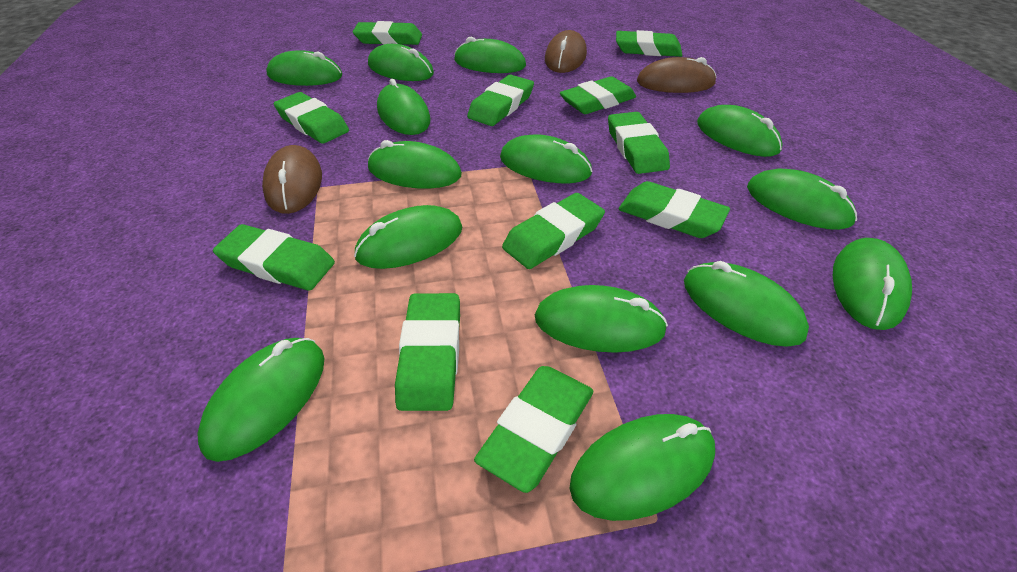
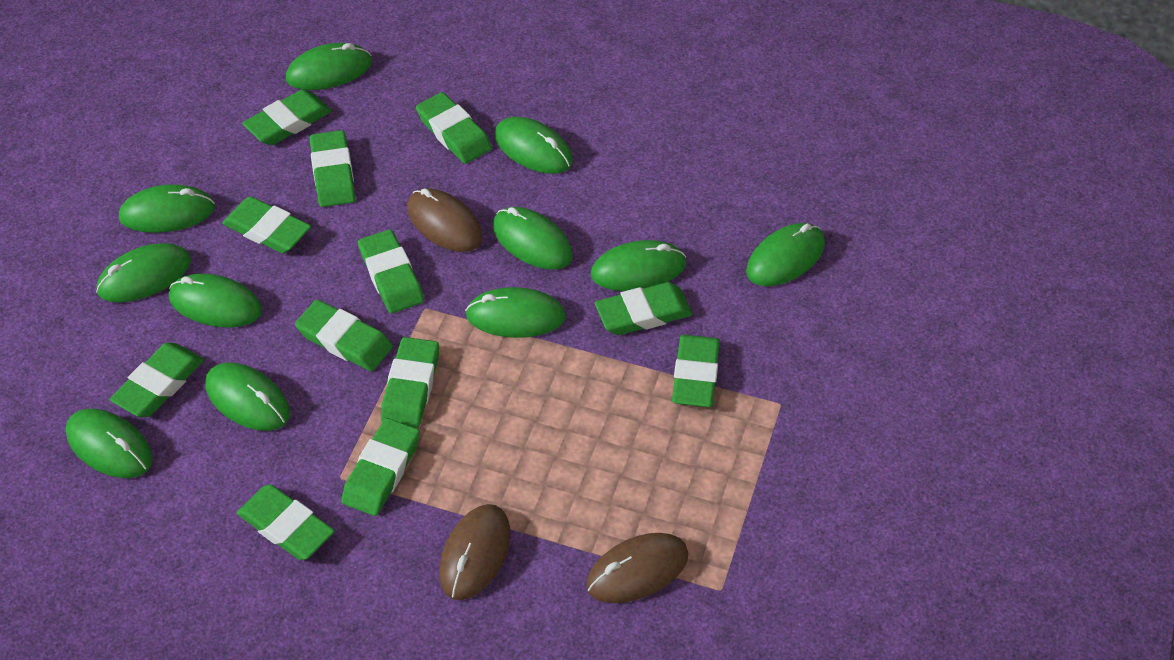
green eraser: [213,224,335,291] [274,92,349,144] [353,21,422,45] [395,293,460,411] [467,75,534,126] [474,366,593,493] [502,193,605,269] [560,76,636,114] [608,112,670,174] [616,30,682,57] [618,181,730,238] = 11 -> [110,343,204,417] [222,196,311,254] [237,484,335,560] [242,89,332,145] [295,300,393,371] [310,130,355,207] [341,418,420,516] [358,229,424,313] [381,337,439,428] [416,92,492,164] [595,282,692,335] [672,335,720,407] = 12
green mouse: [197,338,325,462] [266,50,342,86] [354,205,462,269] [368,44,434,81] [368,140,462,189] [377,79,430,135] [454,36,526,73] [500,134,592,183] [535,285,668,353] [569,414,715,521] [684,261,809,346] [697,105,783,157] [747,169,857,230] [833,238,912,330] = 14 -> [66,409,153,478] [96,243,191,302] [119,184,215,233] [169,274,262,328] [205,362,290,431] [286,43,372,90] [465,287,566,338] [493,207,573,270] [495,117,573,174] [591,240,686,291] [746,223,825,286] = 11

